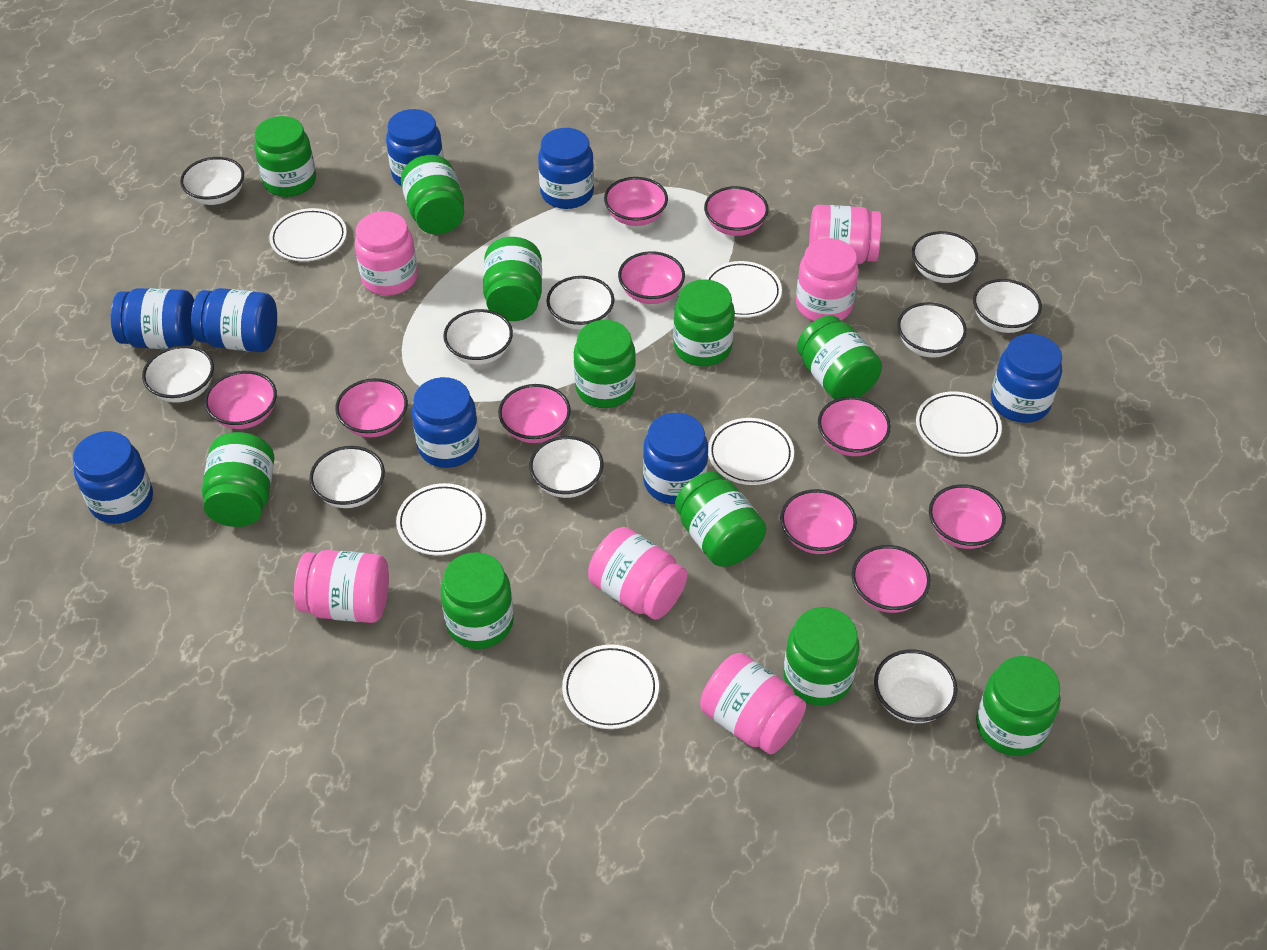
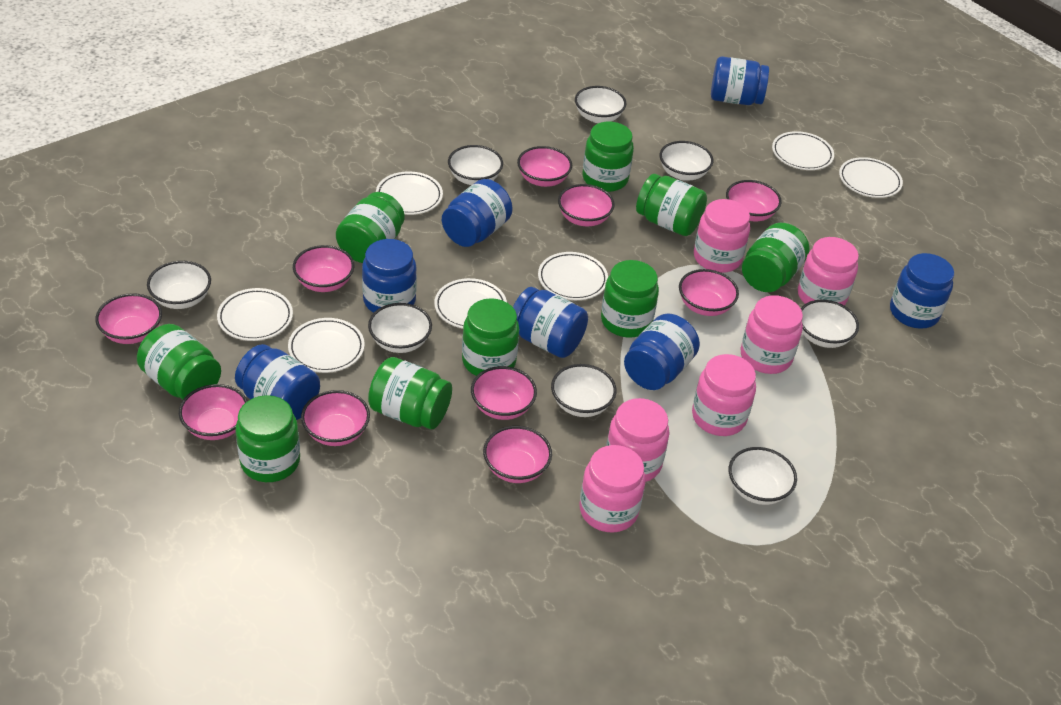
blue jar: [73,431,153,524] [111,288,195,349] [191,288,277,352] [386,109,444,186] [412,377,479,468] [538,128,594,209] [643,413,708,504] [991,334,1062,423] = 8 -> [235,344,320,420] [362,239,417,313] [442,179,513,247] [513,287,588,358] [624,314,700,390] [711,56,769,105] [890,253,954,329] = 7
green jar: [202,432,274,527] [254,116,316,197] [401,155,464,235] [441,552,514,649] [483,237,542,321] [574,320,636,408] [673,279,735,366] [675,471,766,567] [784,607,860,706] [797,315,882,399] [976,656,1060,756] = 11 -> [137,324,221,400] [235,395,300,482] [336,192,405,263] [368,357,452,429] [462,298,519,376] [583,122,634,192] [601,260,659,338] [636,174,707,236] [742,223,810,292] = 9
white bowl: [142,345,214,403] [180,157,244,205] [309,446,385,508] [443,309,513,365] [529,436,603,498] [546,276,614,330] [874,649,958,723] [897,302,967,358] [912,231,978,283] [973,279,1042,333] = 10 -> [147,261,211,309] [368,303,432,353] [448,145,503,185] [551,364,617,417] [575,86,626,123] [660,141,713,180] [729,447,797,505] [801,300,859,348] = 8
white plate: [269,208,347,261] [396,483,486,555] [562,644,659,729] [705,261,782,318] [708,418,794,485] [916,391,1002,457] = 6 -> [217,288,293,341] [288,318,365,373] [376,172,443,215] [434,278,507,329] [538,252,608,300] [772,131,834,170] [839,157,903,198] = 7

